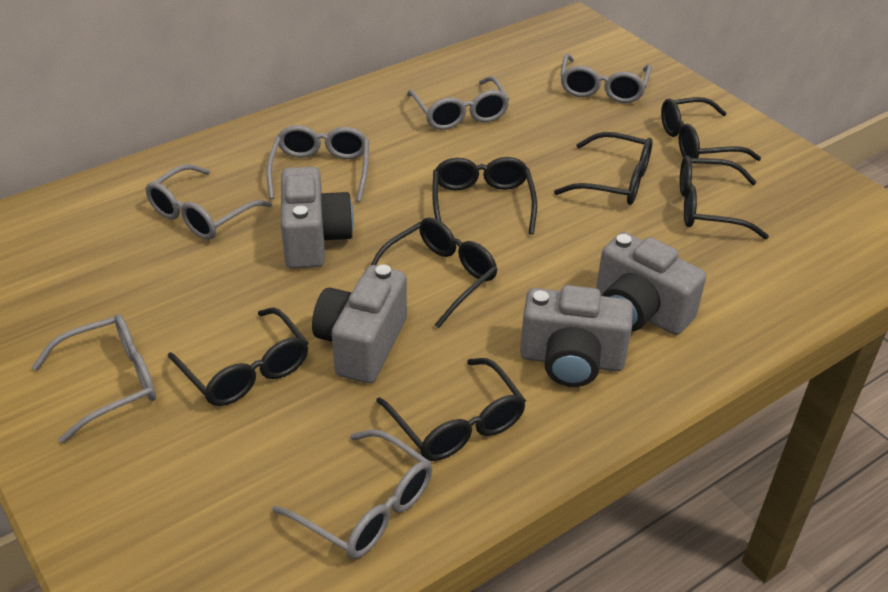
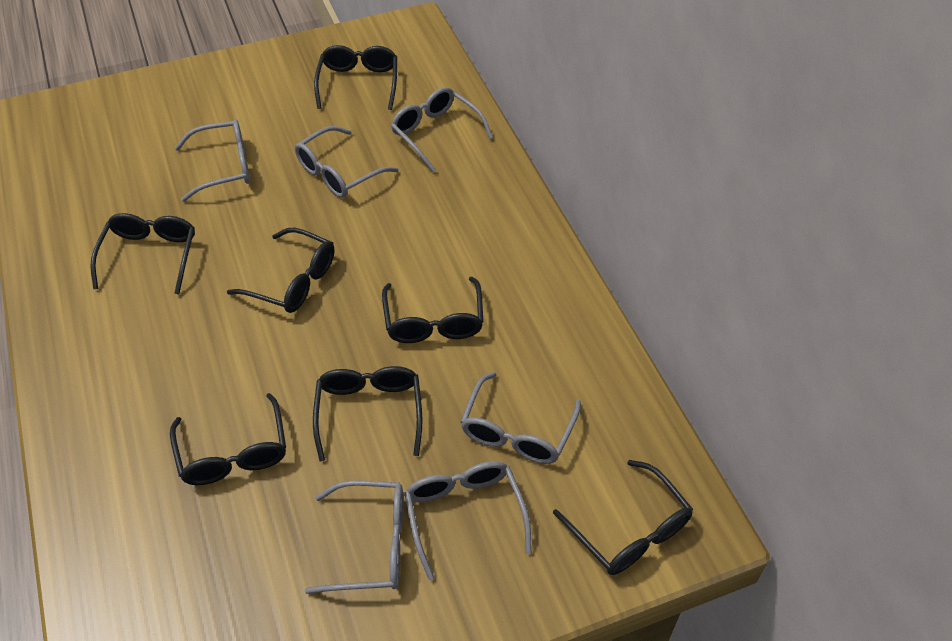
grey camera: [281,167,354,269] [312,265,407,383] [520,285,633,387] [596,232,706,335] = 4 -> none = 0

